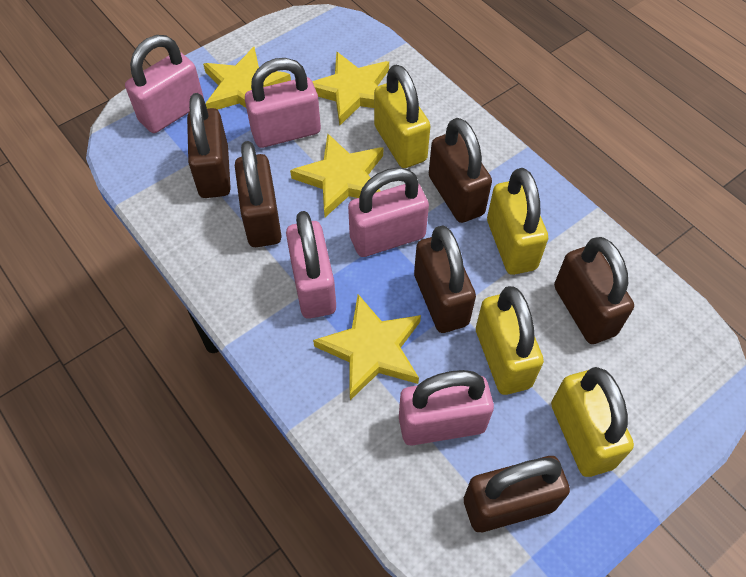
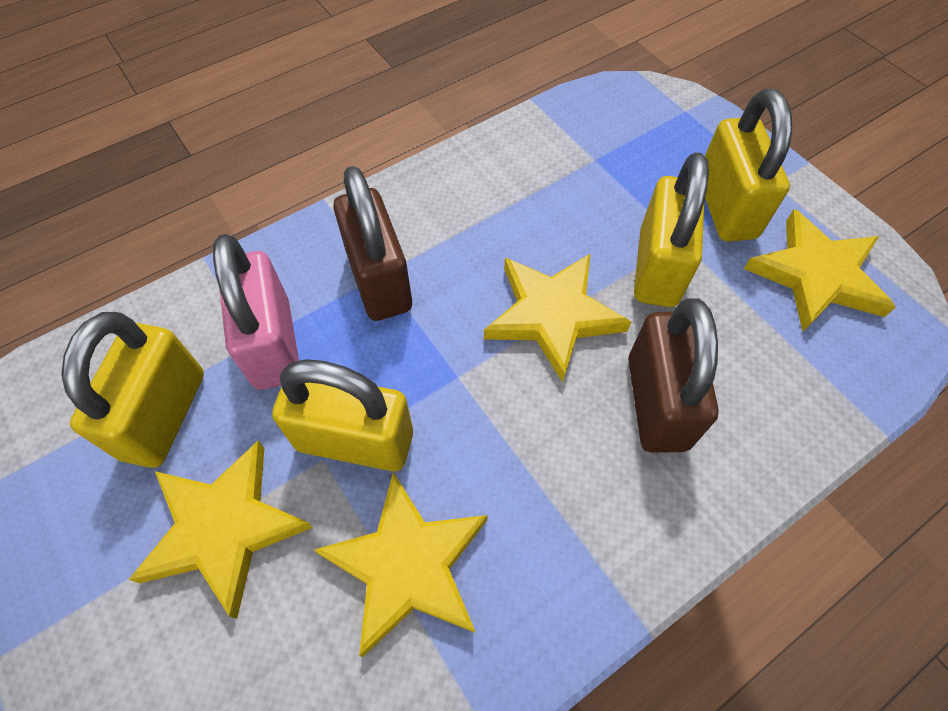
brown padlock: [187,93,231,198] [235,141,282,247] [414,225,476,333] [429,118,492,223] [464,456,570,532] [554,237,634,344] = 6 -> [333,166,412,321] [628,298,719,453] = 2
pink padlock: [125,35,204,133] [245,58,321,148] [286,211,336,319] [348,167,429,257] [399,370,494,445] = 5 -> [213,234,299,390] = 1

